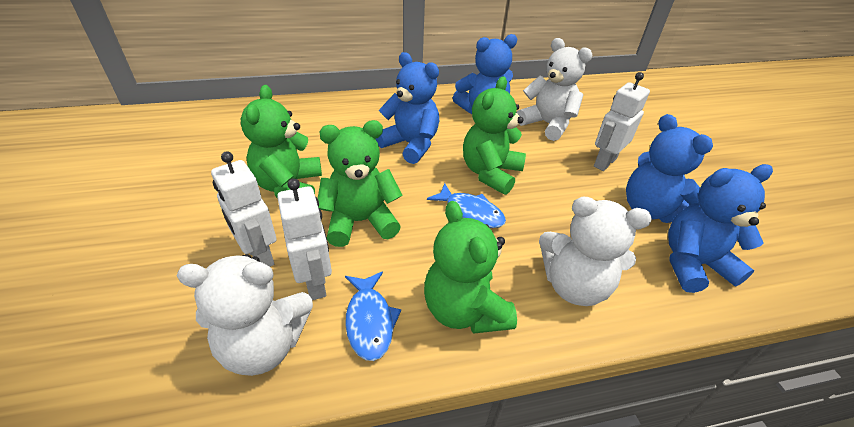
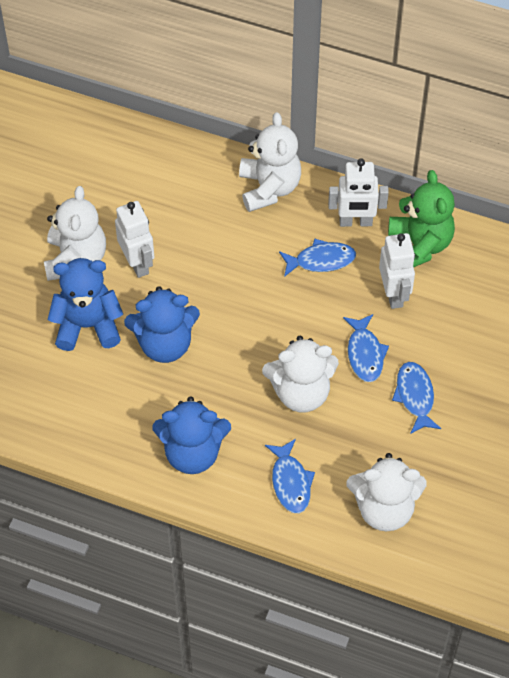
blue fish: [345,271,401,361] [427,183,506,228] = 2 -> [265,439,315,513] [279,238,356,277] [343,314,389,382] [392,362,441,434] = 4
blue teddy bear: [376,52,439,164] [453,34,517,114] [626,114,713,223] [668,164,773,293] = 4 -> [48,258,123,351] [124,286,200,363] [152,396,231,474] = 3
green teddy bear: [241,85,322,198] [317,120,403,247] [424,201,517,334] [463,76,526,195] = 4 -> [388,170,455,267] = 1
white teddy bear: [176,254,313,376] [517,38,592,141] [539,196,652,306] = 3 -> [44,186,106,281] [239,112,301,212] [262,336,339,412] [346,453,427,532] = 4

